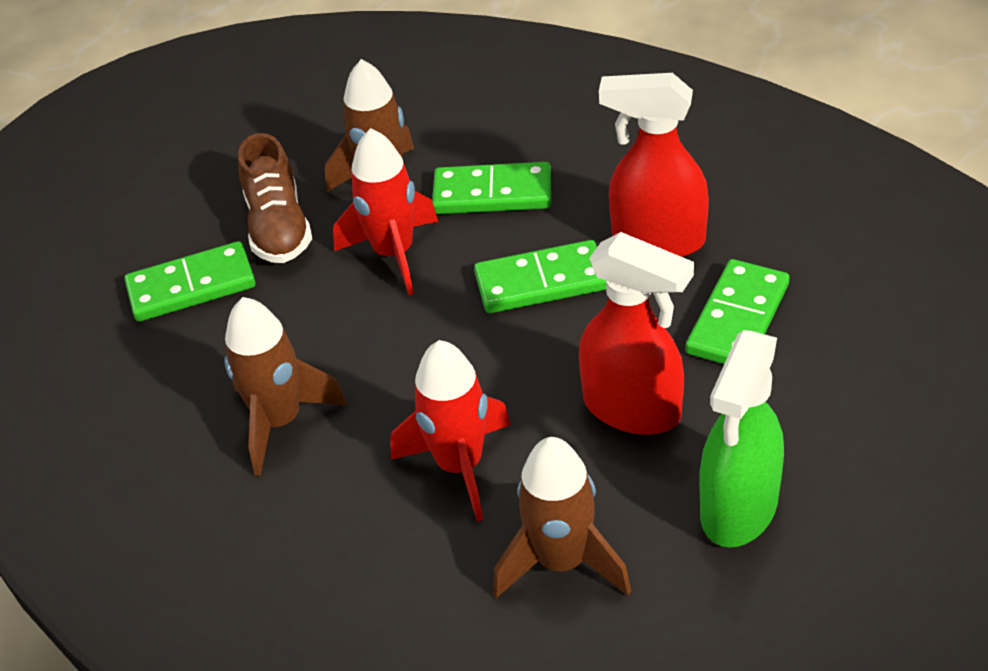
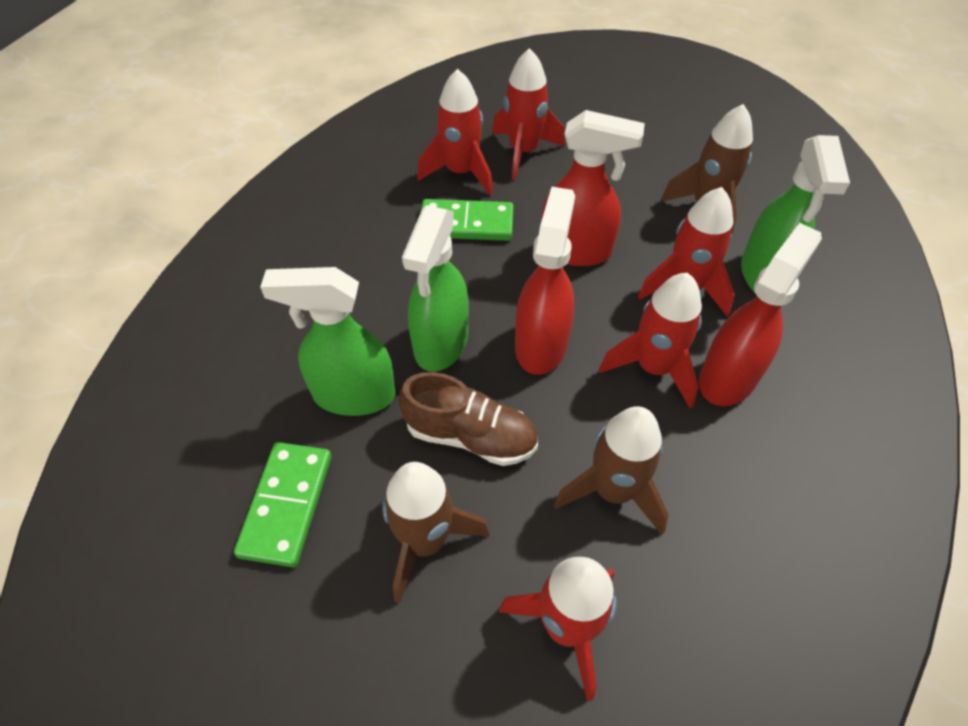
green domino: [124,241,255,322] [432,162,551,214] [474,240,606,313] [685,259,789,364] = 4 -> [234,442,332,567] [421,199,514,241] = 2
green spray bottle: [699,330,784,547] = 1 -> [260,267,395,416] [402,205,469,372] [741,135,850,292] = 3
red rocket: [333,128,438,295] [390,340,511,522] = 2 -> [417,69,493,196] [492,48,565,180] [499,557,617,701] [599,273,702,408] [638,187,735,317] = 5
red spray bottle: [579,232,694,435] [599,73,709,257] = 2 -> [515,187,575,375] [541,110,645,266] [699,223,822,406] = 3

